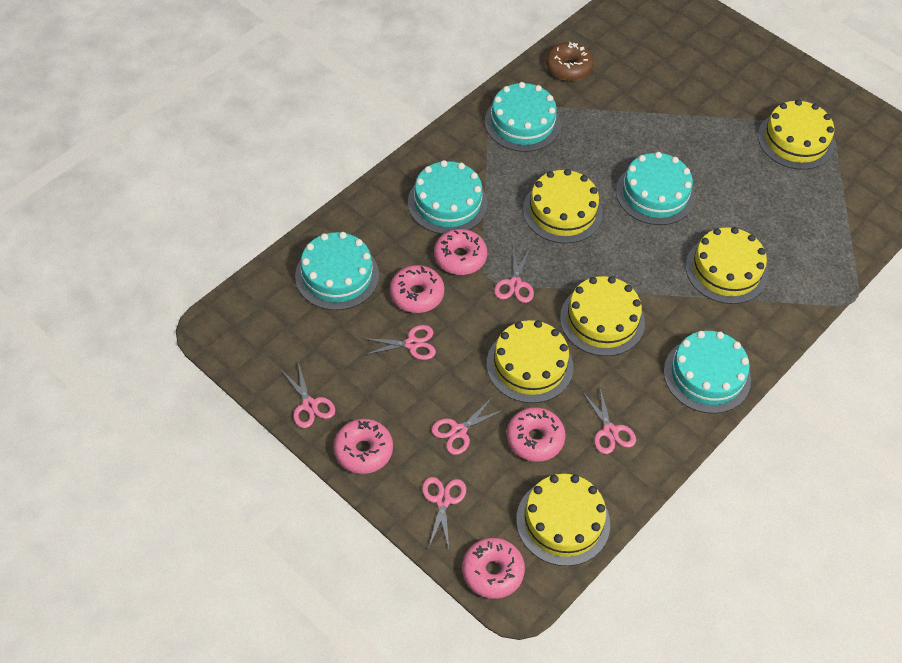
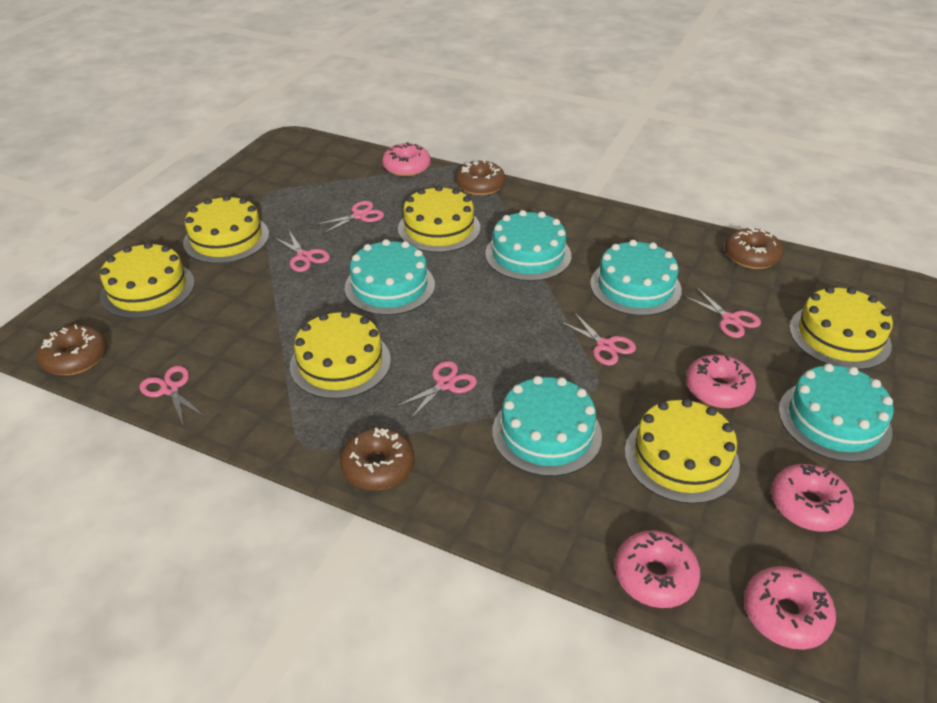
brown donut: [546,42,594,81] = 1 -> [37,324,107,375] [340,427,414,490] [456,160,505,196] [725,227,783,269] = 4

